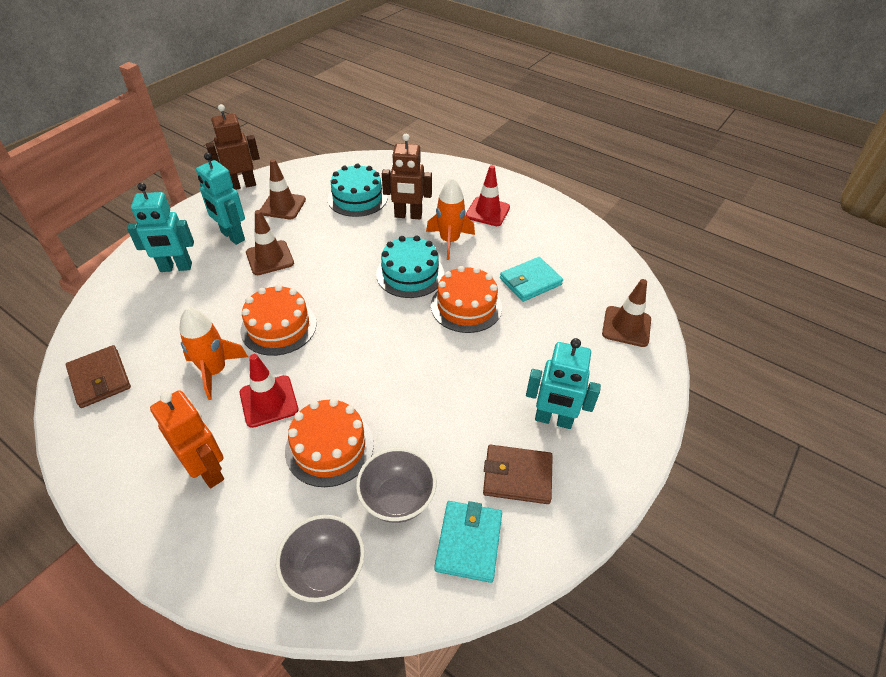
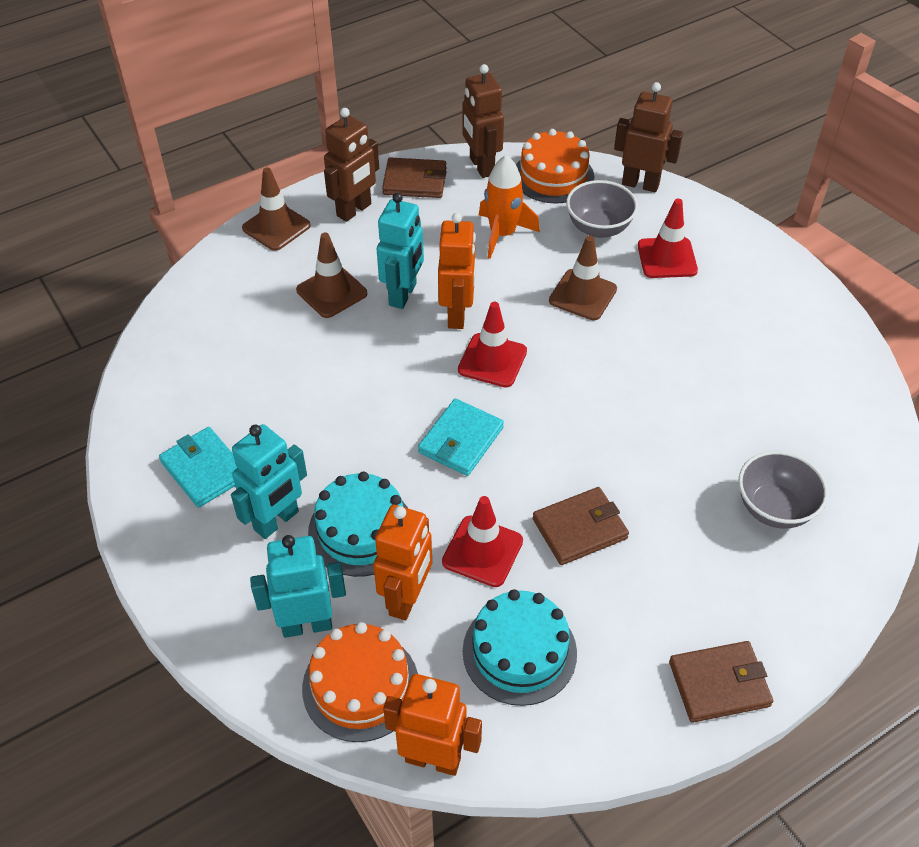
brown robot: [206,104,260,190] [382,134,432,219] = 2 -> [324,108,379,222] [463,64,504,178] [614,82,683,192] = 3
brown wallet: [65,345,131,408] [483,445,553,504] = 2 -> [382,157,447,198] [533,487,629,565] [669,641,773,723] = 3
orange cake: [241,285,317,356] [285,398,374,487] [431,266,502,333] = 3 -> [302,622,418,742] [516,129,594,204] = 2
orange robot: [150,390,224,488] = 1 -> [373,505,432,621] [383,674,482,776] [438,213,476,329] = 3
orange rocket: [179,307,248,400] [426,178,475,260] = 2 -> [479,155,540,259] = 1
red traffic cone: [240,354,298,428] [466,165,510,226] = 2 -> [442,496,523,587] [458,302,527,388] [638,199,698,278] = 3

